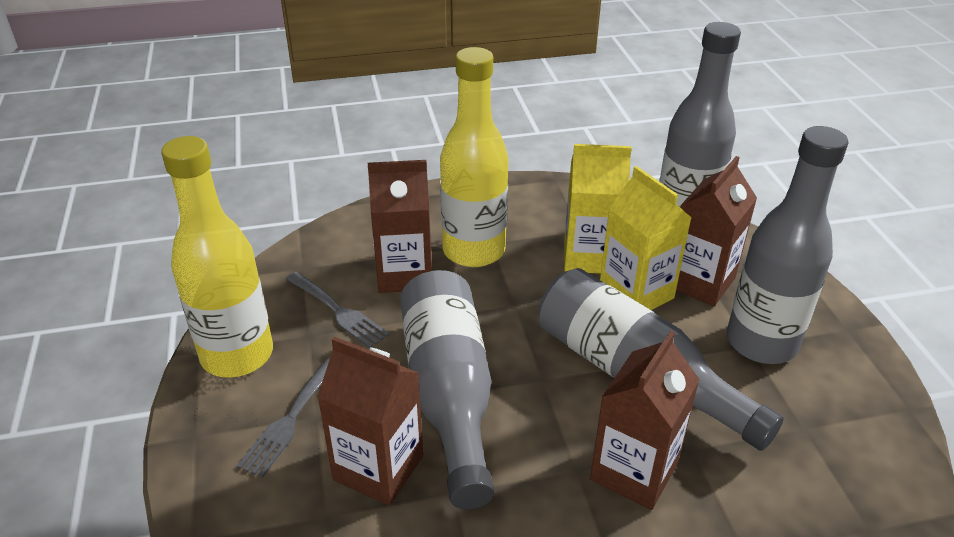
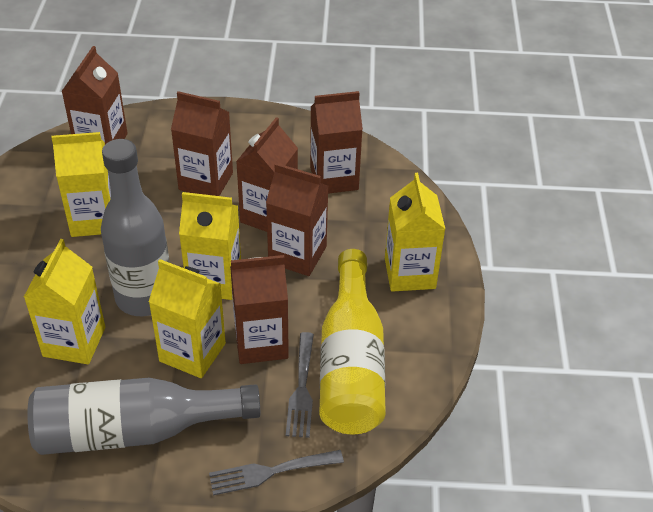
brown carton: [317,337,423,505] [368,160,432,293] [590,330,699,510] [676,156,757,306] = 4 -> [61,46,128,144] [171,91,233,196] [230,255,289,364] [236,117,298,232] [266,163,328,276] [310,91,363,194] = 6
grey bottle: [400,270,494,509] [539,268,784,451] [659,22,741,207] [727,126,848,364] = 4 -> [27,378,260,455] [101,139,170,316] = 2
yellow bottle: [161,136,273,378] [440,47,508,267] = 2 -> [319,249,386,434] = 1
yellow carton: [564,144,632,274] [600,166,691,310] = 2 -> [24,239,105,364] [51,132,111,237] [149,259,226,378] [179,192,241,300] [385,173,445,292] = 5

